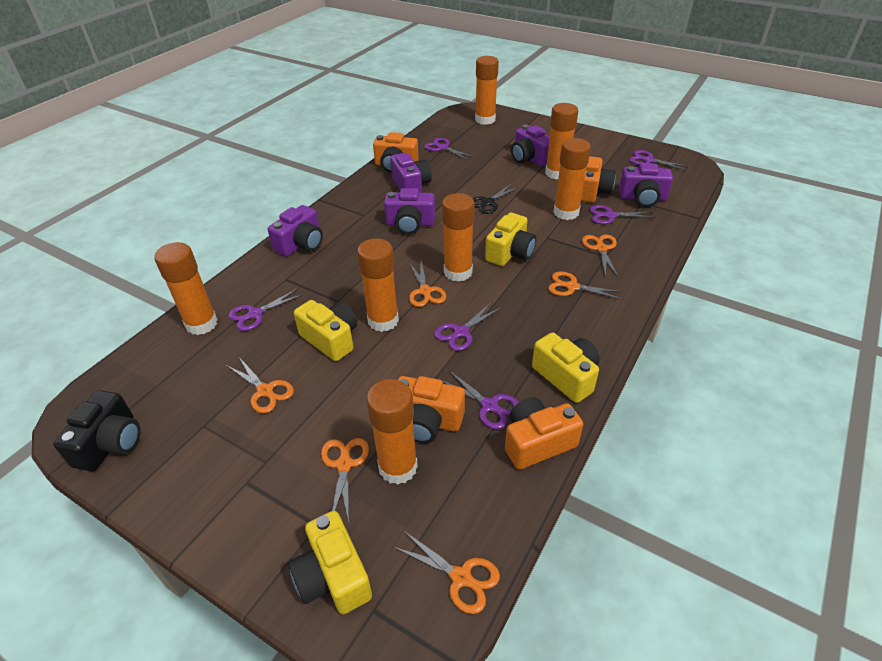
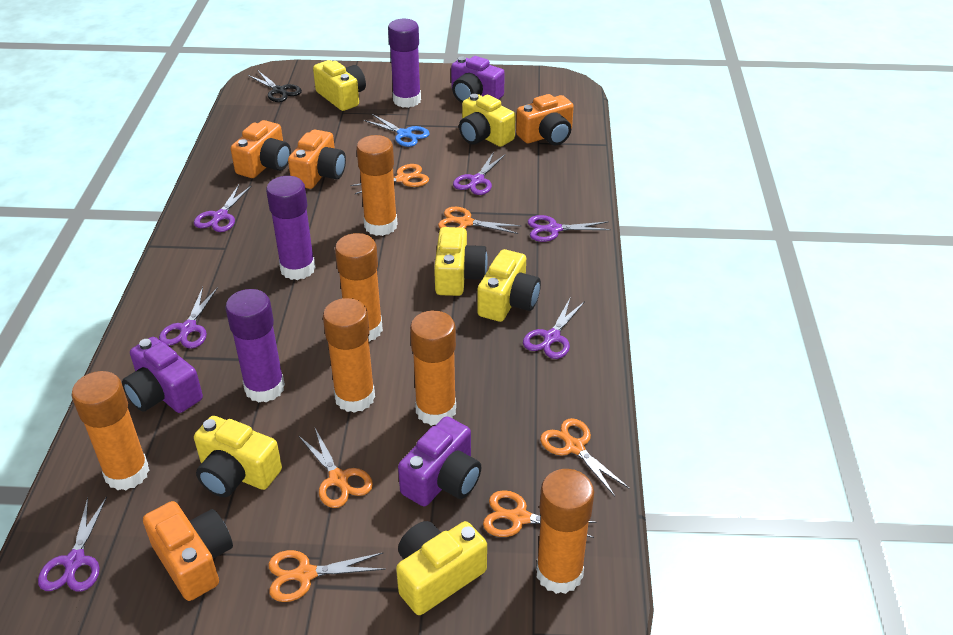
black camera: [54,390,140,471] = 1 -> none = 0
blue scissors: none = 0 -> [363,114,430,147] = 1
orange glue stick: [154,242,218,335] [357,238,399,332] [366,379,418,485] [442,193,475,282] [475,56,499,125] [545,103,578,180] [553,138,591,220] = 7 -> [72,371,150,490] [323,298,375,413] [335,233,383,342] [356,135,397,236] [410,310,456,426] [536,469,594,594] = 6
purple camera: [268,205,323,257] [384,188,435,234] [390,153,432,193] [511,125,550,167] [619,163,673,207] = 5 -> [122,337,203,413] [398,416,481,506] [451,56,505,103] = 3
purple glue stick: none = 0 -> [225,289,285,403] [266,176,316,280] [388,19,421,108] = 3
yellow camera: [289,511,372,614] [294,300,357,361] [485,213,536,266] [532,332,600,403] = 4 -> [194,416,282,497] [313,60,366,111] [396,521,487,615] [434,227,488,296] [459,94,516,147] [477,249,541,322] = 6

